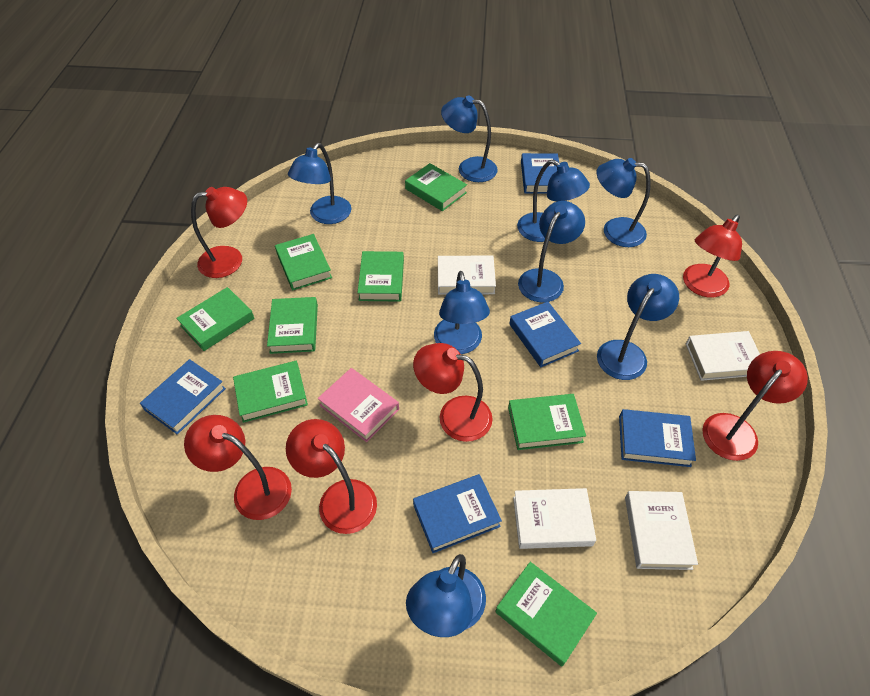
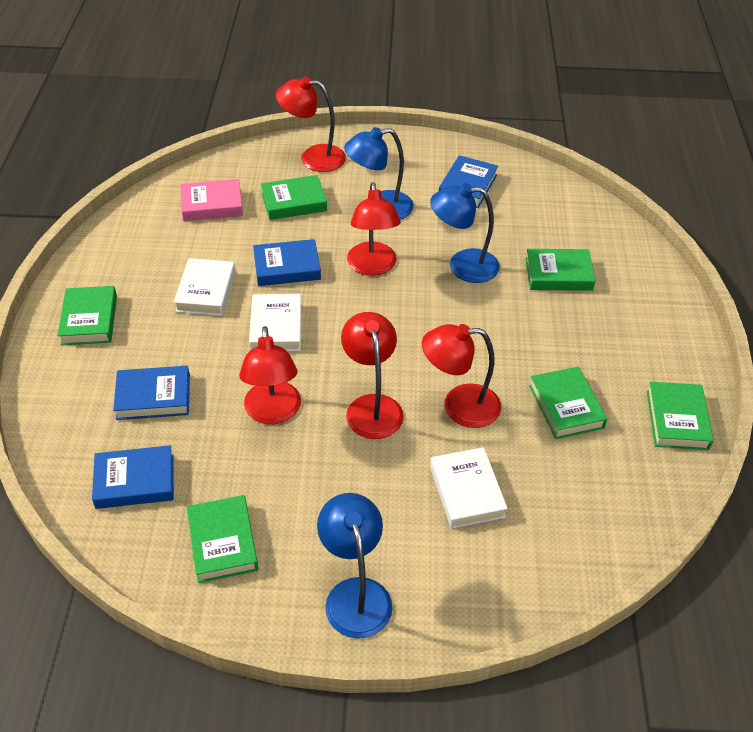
blue book: [140,359,226,434] [413,474,502,553] [510,302,581,367] [521,153,559,194] [619,409,696,467] = 5 -> [92,445,174,509] [113,366,190,420] [253,239,321,286] [439,155,498,208] = 4
blue lamp: [288,143,351,224] [406,554,486,637] [434,271,490,354] [441,95,498,182] [517,160,590,242] [518,201,585,303] [597,158,651,247] [597,274,679,380] = 8 -> [317,493,393,639] [344,127,414,220] [430,183,500,283] = 3
green book: [176,287,255,351] [233,361,308,423] [267,297,318,354] [275,234,332,290] [357,251,404,302] [405,163,467,211] [495,562,597,667] [508,394,586,450] = 8 -> [57,286,117,345] [187,495,259,583] [261,175,327,220] [525,249,596,291] [529,367,607,439] [647,382,714,450] = 6
red lamp: [184,415,292,520] [191,187,247,278] [286,419,377,534] [413,343,492,442] [683,215,742,298] [702,351,808,461] = 6 -> [239,326,301,424] [276,77,346,172] [341,312,404,439] [347,182,401,276] [422,324,501,428] = 5
white book: [438,256,496,295] [513,488,596,549] [625,491,698,570] [686,331,760,381] = 4 -> [174,258,236,316] [249,294,302,351] [430,447,508,529] = 3

